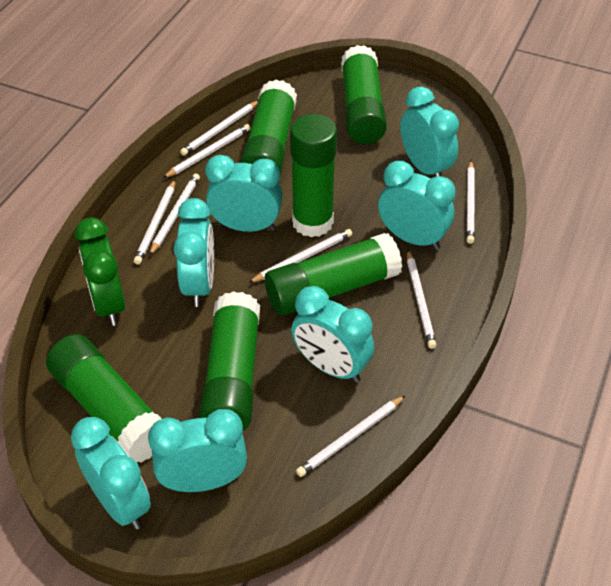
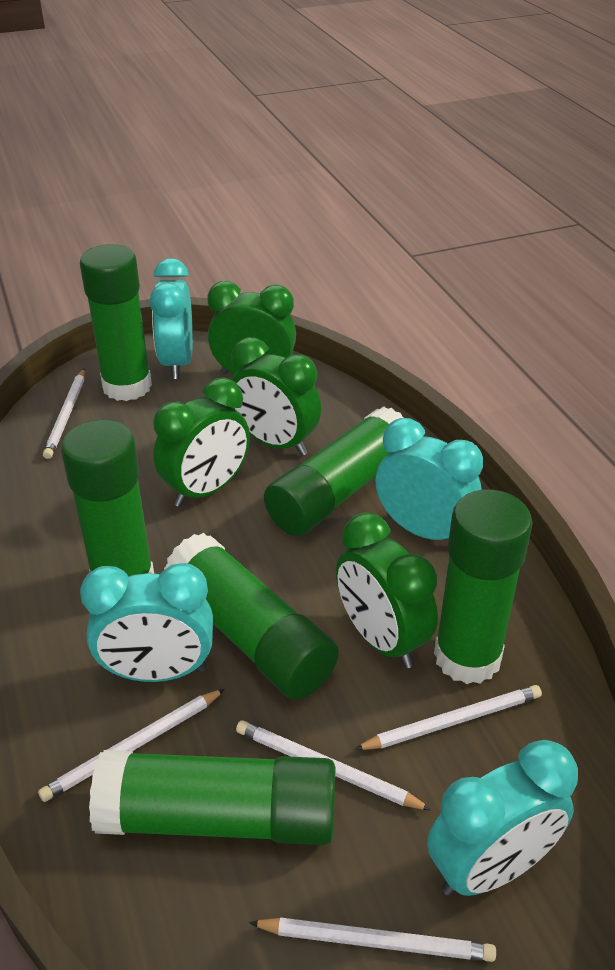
green clock: [75,217,125,326] = 1 -> [153,378,250,507] [208,281,296,375] [231,337,321,456] [336,512,438,668] = 4
turquoise clock: [71,417,151,530] [148,409,247,492] [173,198,214,307] [205,155,283,232] [291,286,374,383] [378,161,455,250] [400,87,459,177] = 7 -> [80,563,213,682] [150,258,193,379] [375,418,483,540] [427,740,578,896] = 4
white pencil: [134,180,175,265] [149,174,200,256] [163,124,250,178] [180,101,258,156] [249,229,352,283] [296,395,406,477] [407,250,436,349] [466,161,475,244] = 8 -> [38,689,225,802] [43,369,85,459] [236,720,432,811] [249,917,496,962] [354,685,542,750] = 5

